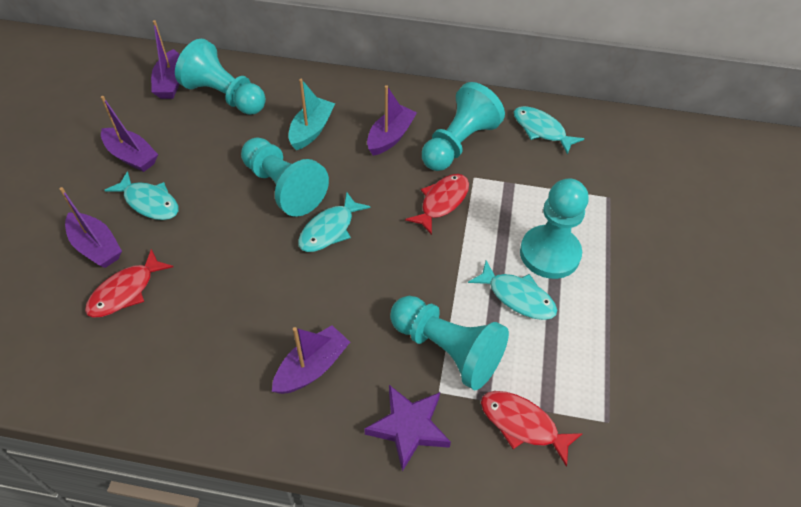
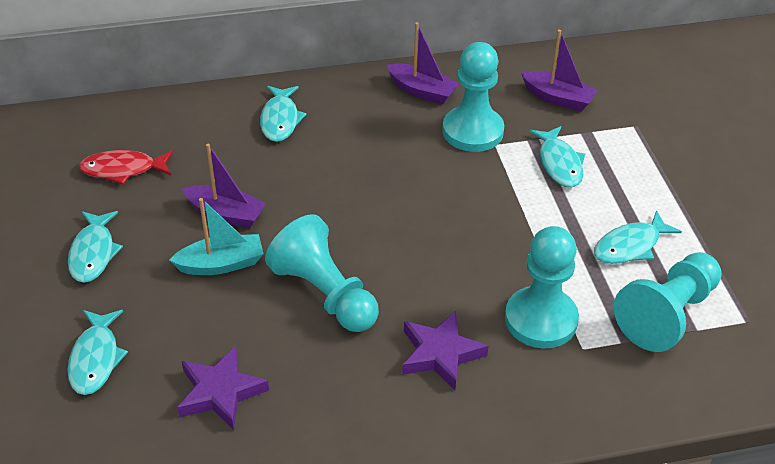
purple boat: [59,187,122,268] [101,96,158,172] [151,20,180,99] [272,325,350,394] [367,85,417,156] = 5 -> [182,144,266,228] [387,22,459,105] [521,30,598,111] = 3
purple star: [364,385,451,472] = 1 -> [177,346,269,430] [402,311,488,390] = 2
red fish: [85,249,173,318] [405,174,469,235] [481,391,583,467] = 3 -> [79,150,173,185] = 1
turquoise fish: [105,171,179,220] [298,192,370,252] [468,260,557,320] [514,106,584,155] = 4 -> [67,310,128,395] [68,211,123,283] [260,86,307,142] [529,126,585,187] [594,210,682,264] = 5
turquoise pawn: [175,39,266,115] [241,137,329,217] [390,296,509,390] [422,82,505,171] [520,178,589,279] = 5 -> [265,214,379,332] [442,42,504,152] [505,226,579,348] [614,252,722,352] = 4

